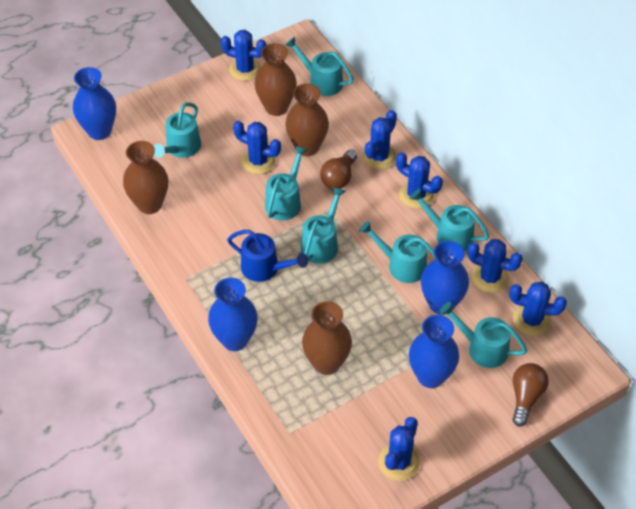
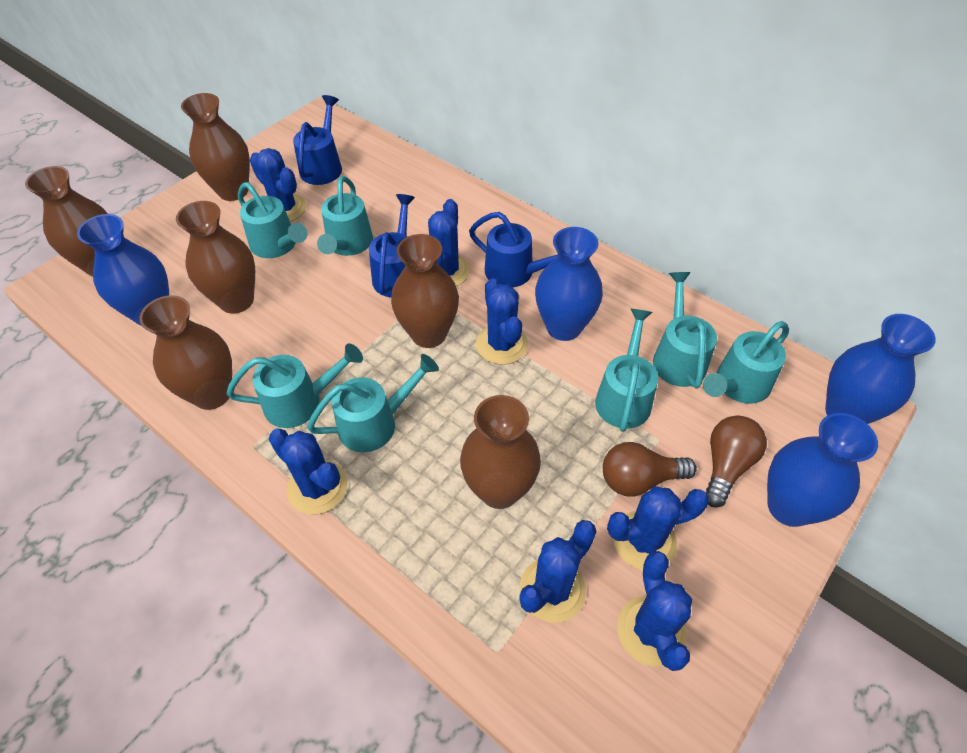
blue watering can: [227,230,308,282] = 1 -> [293,95,342,185] [369,194,415,298] [469,212,558,288] = 3
brown vase: [123,141,168,214] [254,43,297,116] [285,83,329,156] [302,301,352,375] = 4 -> [25,166,108,277] [139,295,232,410] [176,201,255,314] [181,93,250,201] [391,234,459,348] [460,395,541,509] = 6

